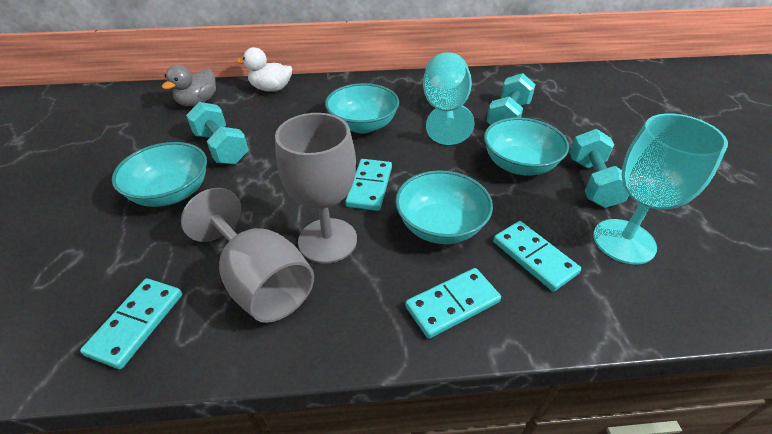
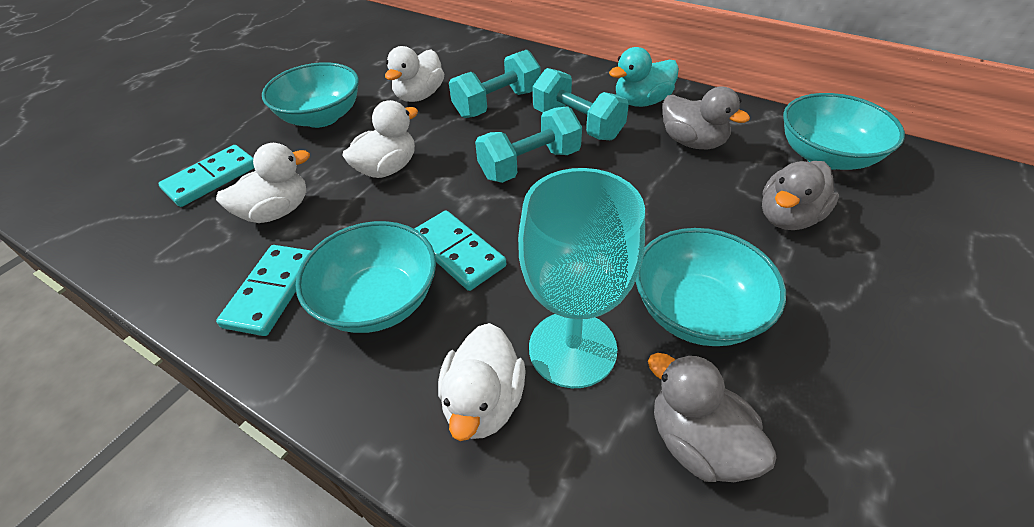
grey duck: [162,65,216,106] = 1 -> [648,353,777,482] [662,86,750,150] [762,161,839,230] = 3
grey goblet: [181,188,314,323] [275,113,357,264] = 2 -> none = 0
turquoise domino: [80,278,182,369] [345,159,392,211] [405,268,501,339] [493,221,581,292] = 4 -> [158,145,254,207] [216,245,311,336] [414,210,506,291] = 3
turquoise duck: none = 0 -> [609,47,679,107] = 1
turquoise goblet: [423,52,475,145] [593,113,728,264] = 2 -> [518,168,645,388] = 1
white duck: [236,47,292,92] = 1 -> [216,143,310,223] [342,100,418,178] [385,46,444,102] [438,323,526,441] = 4

